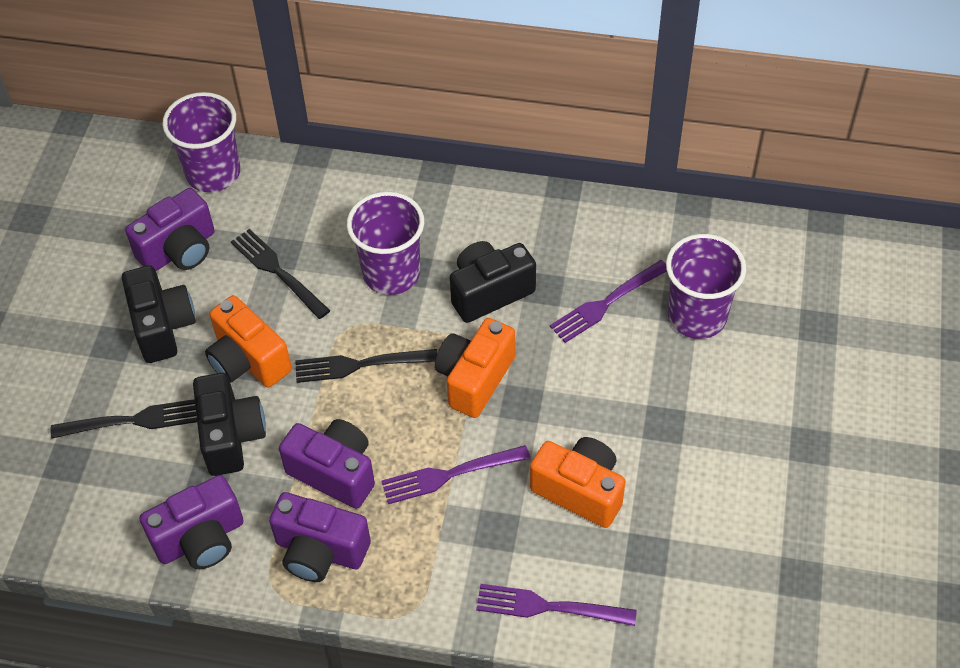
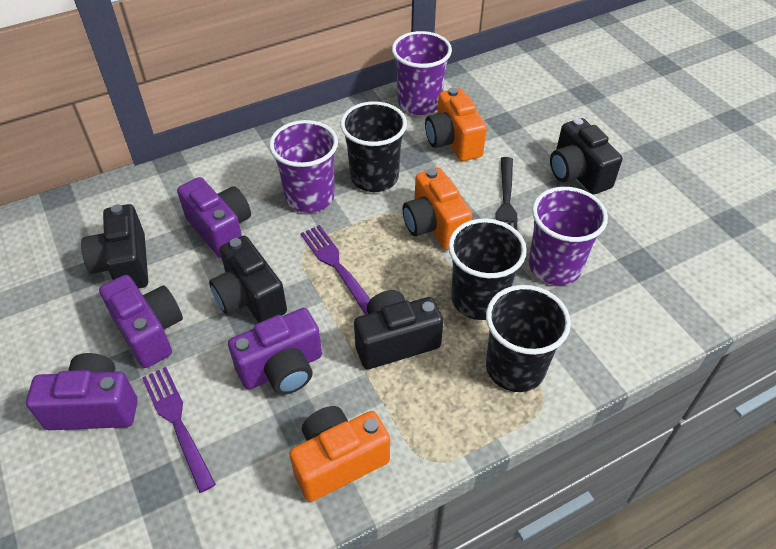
black camera: [122,265,196,363] [193,373,266,476] [450,241,536,323] = 3 -> [81,204,148,289] [209,236,287,323] [354,290,444,369] [550,118,622,194] = 4
black cup: none = 0 -> [340,101,407,192] [448,219,527,320] [486,285,571,392] = 3
black fork: [51,399,197,439] [231,229,331,319] [295,349,438,383] = 3 -> [496,157,517,230] = 1
purple fork: [381,445,530,504] [476,584,637,626] [550,260,667,343] = 3 -> [142,367,216,493] [301,225,371,315] = 2

